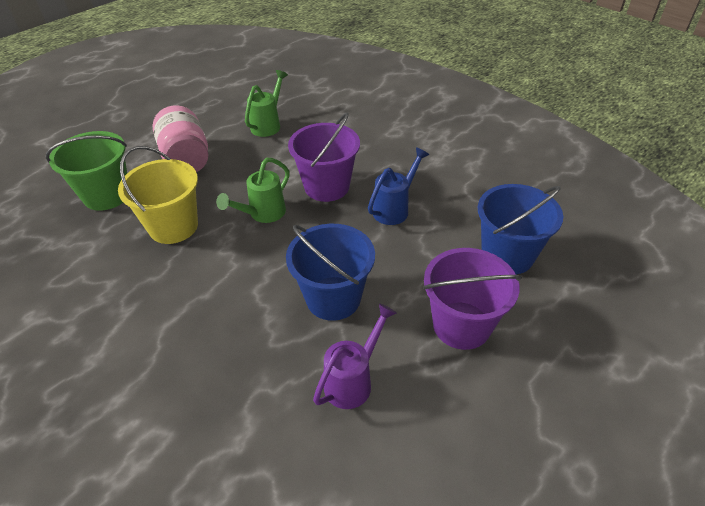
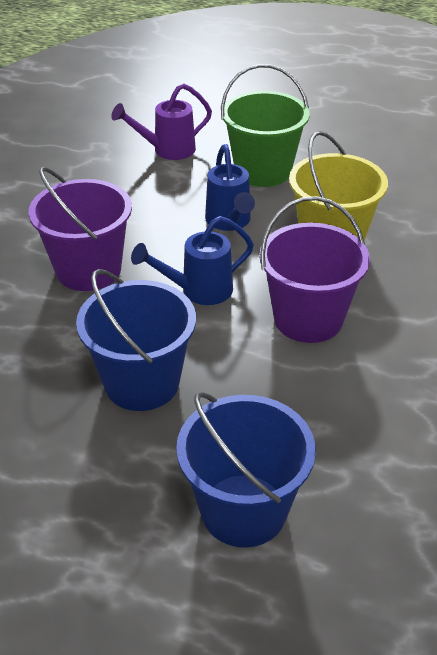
blue watering can: [368,147,429,225] = 1 -> [131,216,254,305] [205,144,255,231] = 2
green watering can: [216,158,290,223] [245,70,288,137] = 2 -> none = 0
pink jar: [153,105,208,172] = 1 -> none = 0

